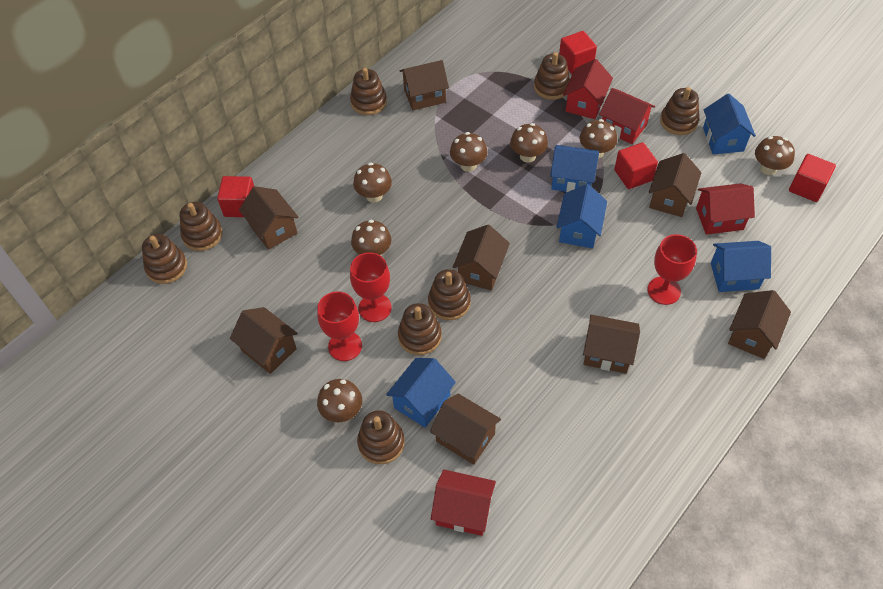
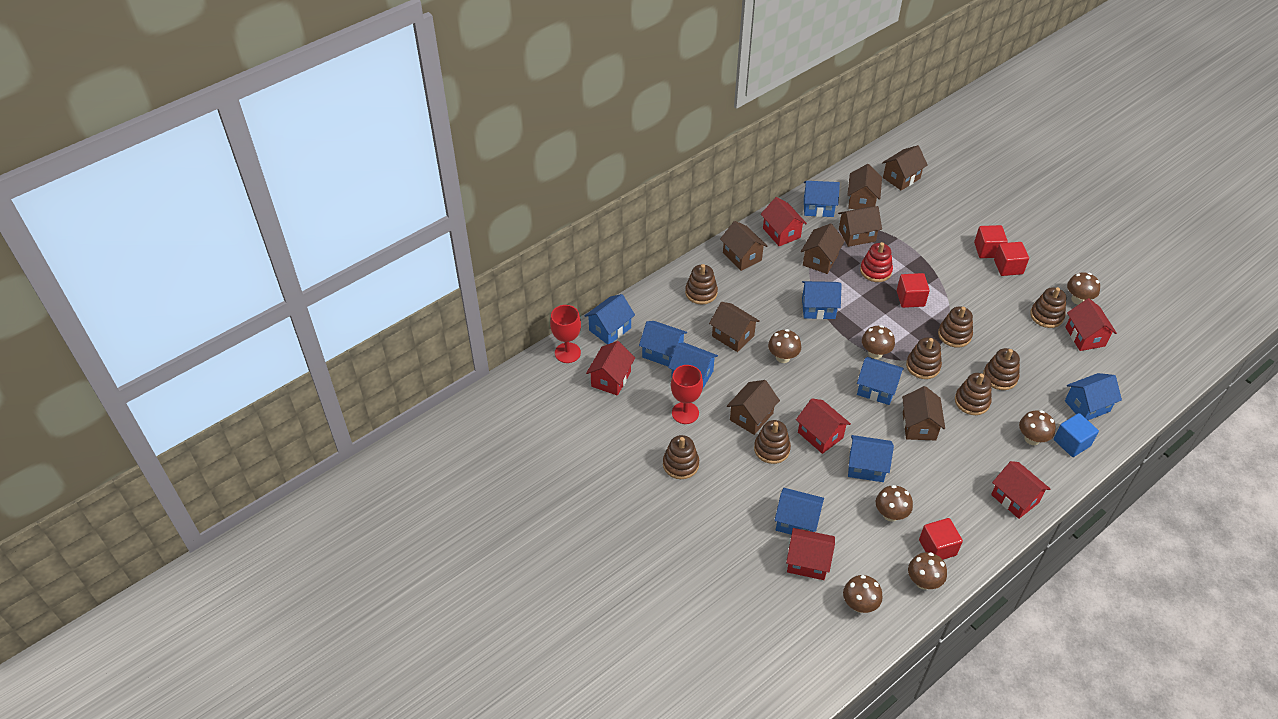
blue cube: none = 0 -> [1054,413,1099,457] = 1
blue house: [386,358,456,428] [550,145,599,192] [556,184,607,248] [703,94,756,154] [711,241,771,292] = 5 -> [584,294,635,344] [639,321,687,367] [668,343,718,390] [775,488,824,535] [802,281,842,319] [804,181,840,217] [848,435,894,482] [857,357,904,405] [1065,373,1122,420] = 9
red goblet: [317,291,362,361] [350,252,392,322] [647,234,697,305] = 3 -> [550,305,581,363] [671,365,703,424] = 2
red house: [431,470,496,536] [563,59,613,119] [599,88,655,144] [696,183,755,235] = 4 -> [586,341,635,396] [761,197,807,246] [786,528,835,580] [796,398,851,454] [991,461,1050,519] [1065,298,1117,351] = 6
red stacking toy: none = 0 -> [860,242,893,282] = 1

